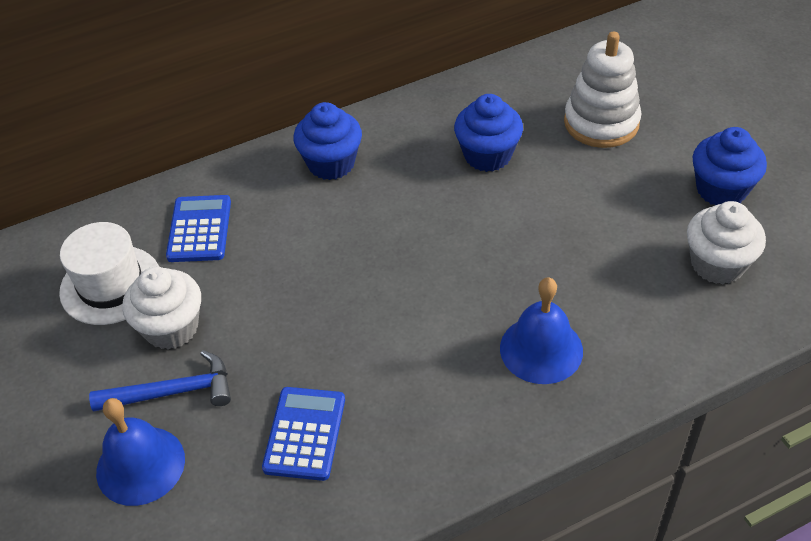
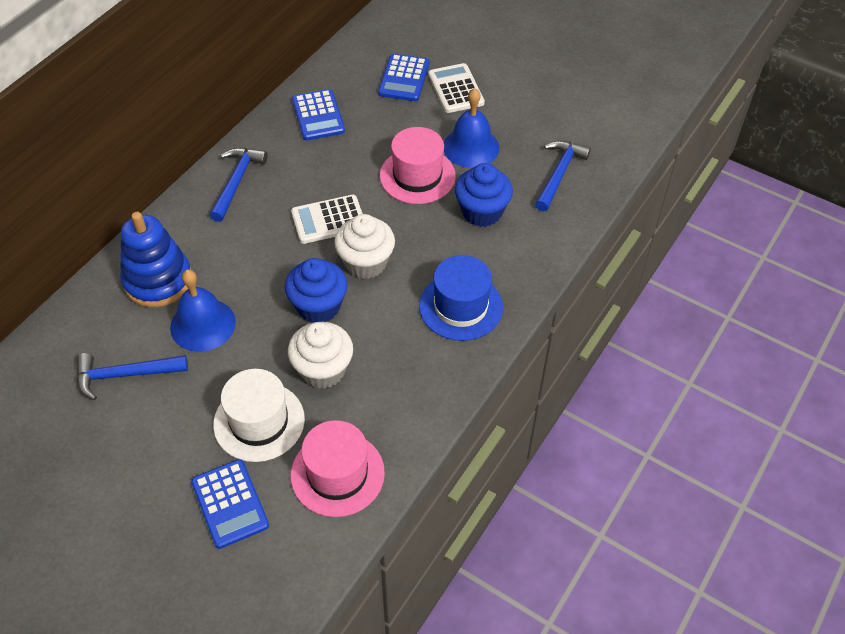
blue calculator: [166,195,231,262] [262,387,345,481] = 2 -> [191,459,269,549] [292,89,345,141] [378,54,430,101] = 3
blue cupcake: [293,102,362,180] [454,94,523,172] [693,127,767,205] = 3 -> [285,258,348,323] [455,163,513,227] = 2
blue hammer: [89,350,231,412] = 1 -> [77,353,188,400] [210,148,268,222] [535,141,591,212] = 3
blue hat: none = 0 -> [419,255,503,341] = 1
blue stacking toy: none = 0 -> [120,212,191,307] = 1
pink hat: none = 0 -> [291,420,385,517] [380,127,456,204] = 2
white calculator: none = 0 -> [291,195,363,244] [428,63,485,113] = 2
white stacking toy: [564,32,642,148] = 1 -> none = 0

